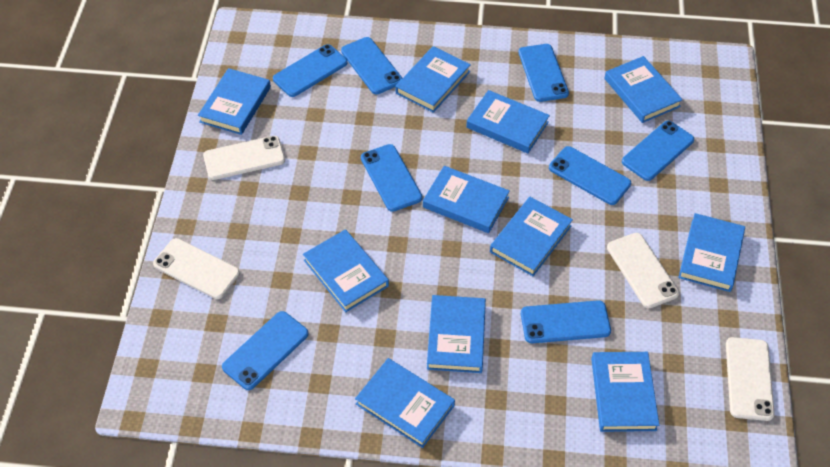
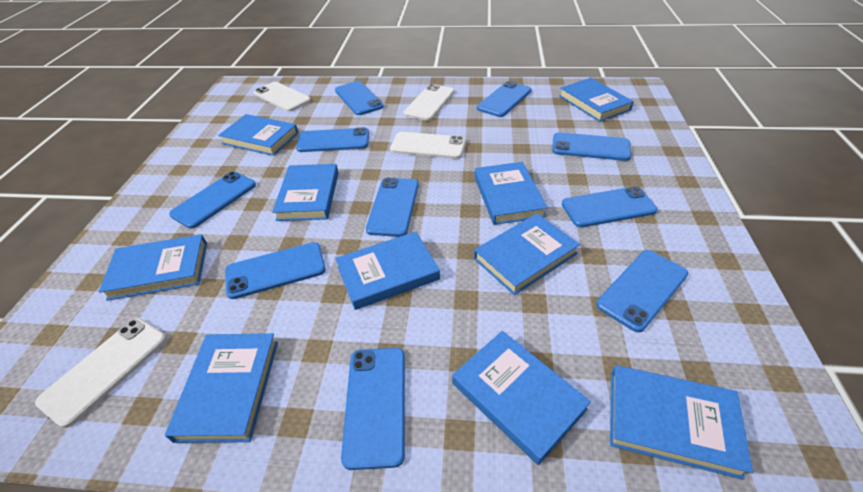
blue book: [198,68,271,135] [303,229,389,312] [355,358,455,448] [395,46,471,113] [423,166,510,233] [427,295,486,373] [466,90,550,153] [490,197,573,276] [591,352,659,432] [604,56,683,123] [679,213,745,292] = 11 -> [99,234,207,301] [165,333,278,443] [218,114,298,156] [272,164,339,221] [335,232,440,310] [452,331,591,465] [474,162,548,225] [474,214,580,295] [559,78,634,122] [610,365,753,480] = 10
blue phone: [222,311,309,390] [273,44,348,97] [341,37,402,94] [361,144,422,212] [518,44,569,102] [521,300,611,343] [549,146,631,205] [622,121,694,181] = 8 -> [169,172,256,229] [225,242,326,299] [296,127,369,152] [335,81,384,115] [341,348,405,470] [366,178,419,237] [477,81,532,117] [552,132,631,161] [562,186,658,227] [596,250,688,332] = 10

